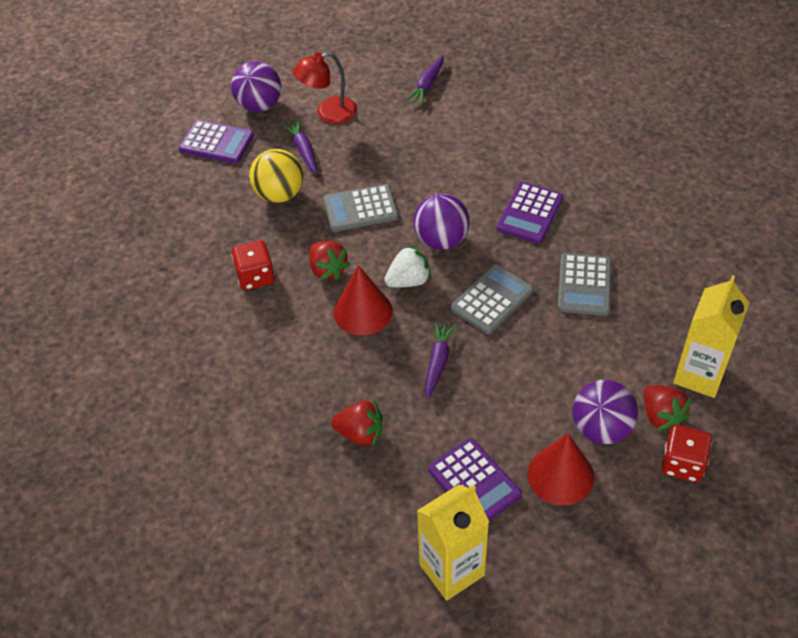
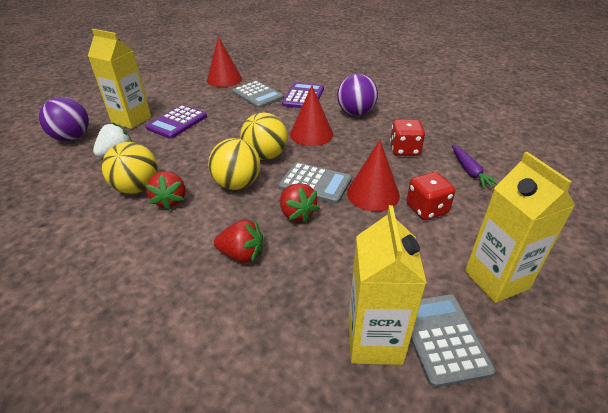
purple ball: [231,61,281,112] [414,193,470,250] [573,380,638,444] = 3 -> [39,97,89,141] [337,74,378,116] = 2
purple calculator: [179,120,254,164] [428,438,522,521] [497,182,563,243] = 3 -> [146,105,207,139] [282,82,324,108] = 2
purple carrot: [282,119,317,173] [406,56,444,105] [425,322,456,399] = 3 -> [452,145,499,189] = 1
red cone: [333,265,392,335] [527,433,594,505] = 2 -> [207,36,242,87] [290,85,333,146] [347,140,400,211] = 3
red lamp: [293,52,357,124] = 1 -> none = 0
yellow ball: [249,149,303,203] = 1 -> [102,142,158,194] [208,138,260,190] [240,112,287,160] = 3
yellow carton: [417,484,489,601] [673,275,749,398] = 2 -> [88,29,151,129] [348,205,427,365] [465,152,575,303] = 3

